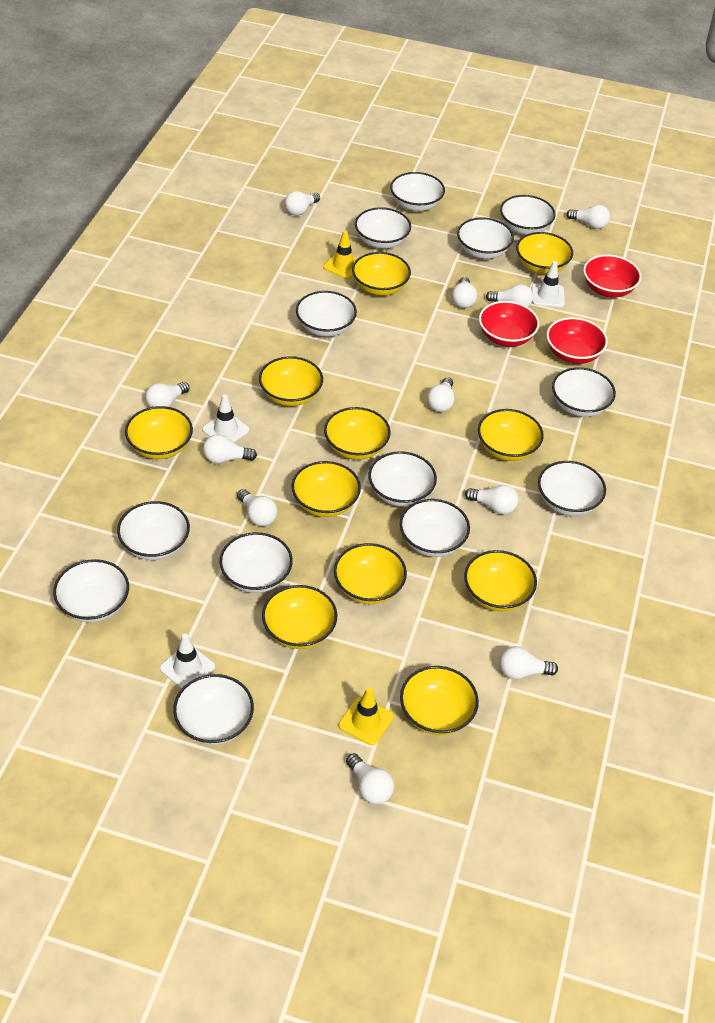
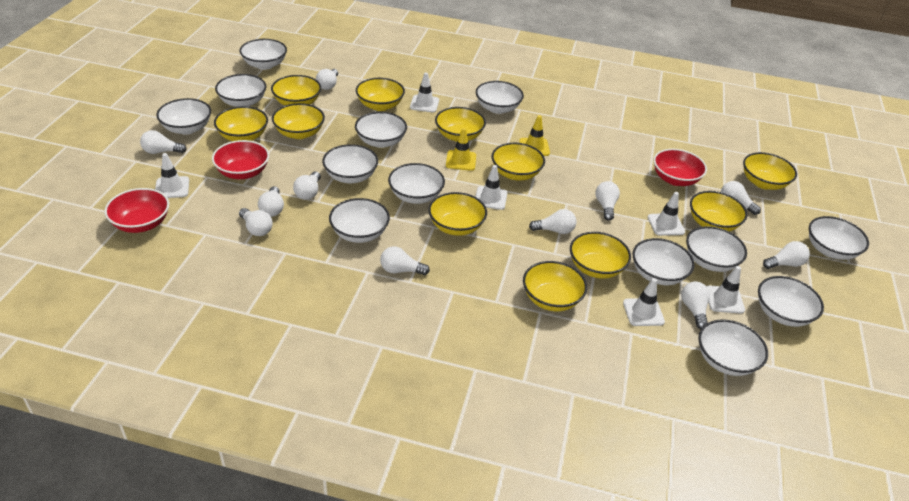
white traffic cone: [160,633,215,689] [202,394,250,442] [532,261,565,307] = 3 -> [155,153,189,198] [410,72,439,112] [475,165,507,210] [623,278,665,326] [648,192,685,236] [707,266,745,314] = 6

